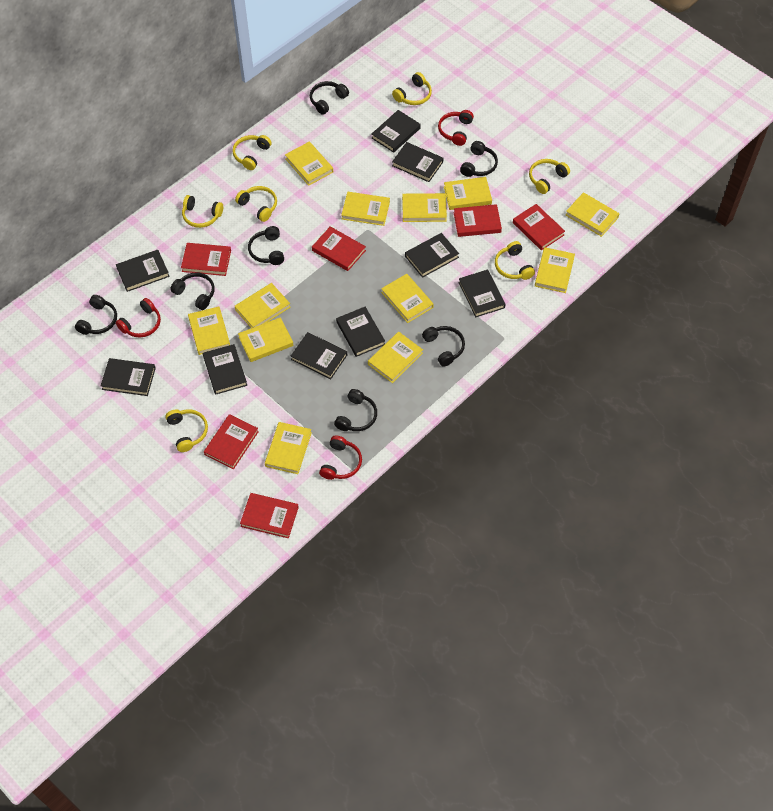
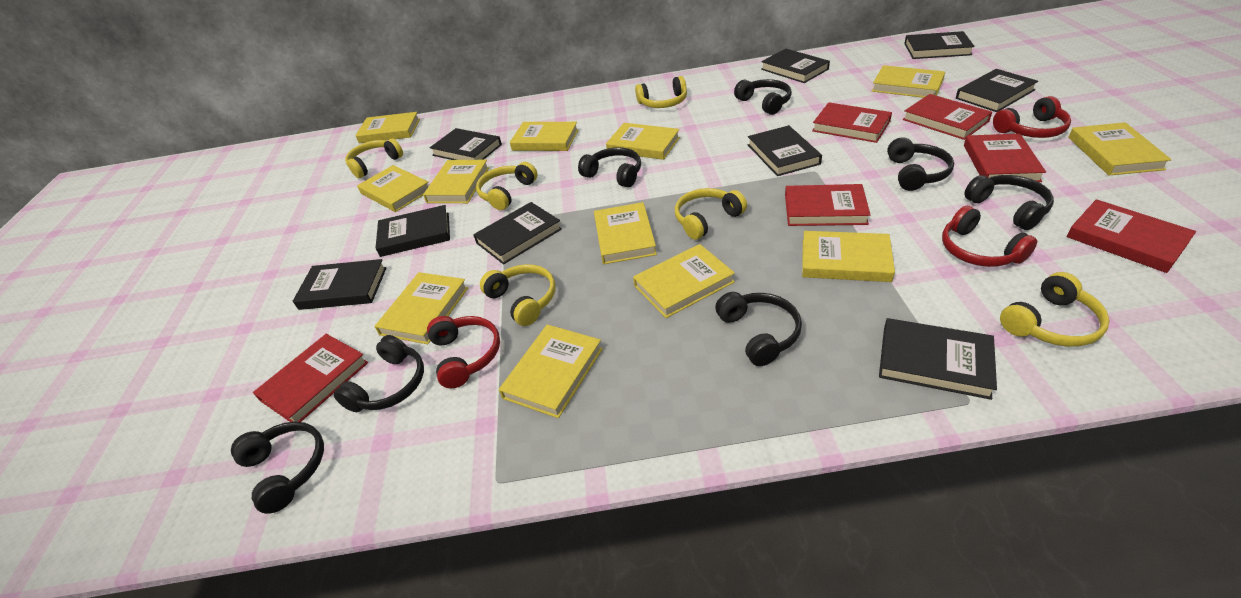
yellow headphones: [166,409,208,452] [182,195,223,228] [232,135,272,170] [235,186,277,222] [392,72,432,105] [495,241,535,280] [529,159,570,194] = 7 -> [345,139,403,178] [476,162,538,210] [480,264,556,326] [635,76,687,108] [675,188,747,240] [1000,272,1110,347] = 6

